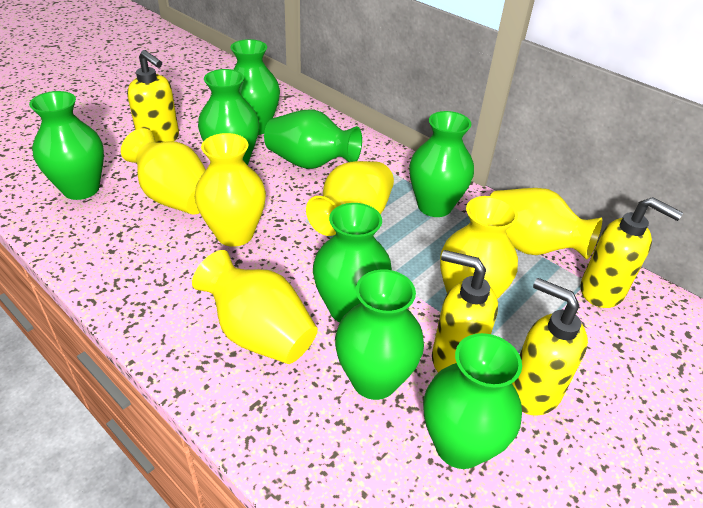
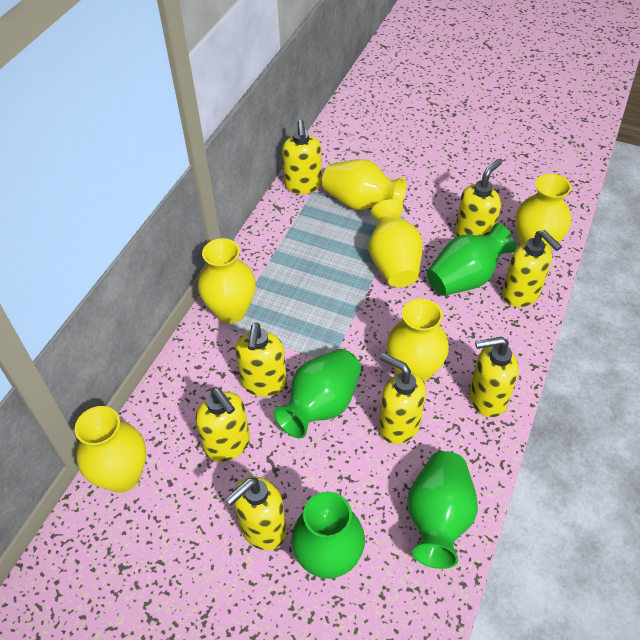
green vase: [29,91,104,200] [198,69,259,165] [231,39,280,135] [264,109,362,169] [313,203,392,322] [335,270,424,400] [409,111,474,217] [423,333,522,469] = 8 -> [274,349,361,439] [291,492,365,579] [407,451,478,569] [427,223,516,296] = 4
yellow soap dispenser: [127,50,179,143] [432,250,498,373] [512,278,588,416] [581,197,683,308] = 4 -> [196,387,250,462] [225,476,287,550] [235,323,287,396] [282,120,322,194] [379,353,426,444] [455,159,502,237] [469,336,518,417] [502,230,562,307] = 8

